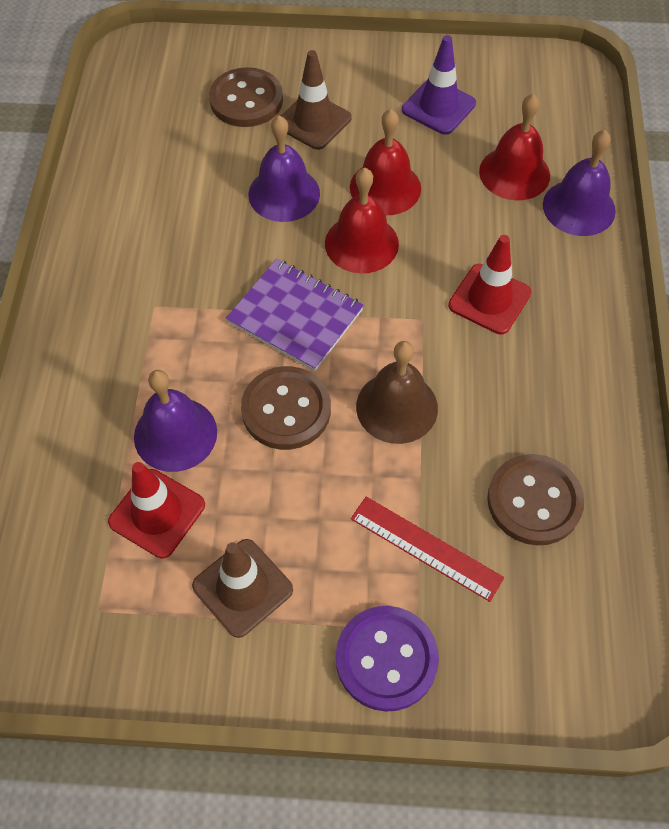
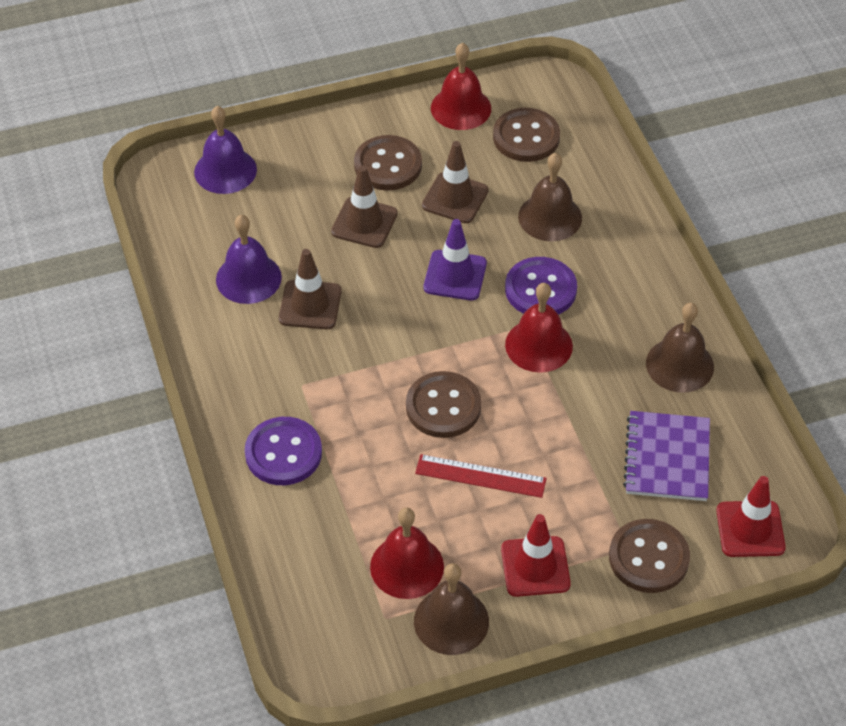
brown bell: [356,341,438,444] = 1 -> [414,563,489,655] [518,153,582,241] [646,303,714,393] = 3
brown button: [209,67,283,127] [241,366,331,450] [487,454,584,545] = 3 -> [354,135,422,191] [406,371,481,438] [493,108,560,162] [609,519,690,593] = 4
brown traffic cone: [192,539,293,638] [281,50,352,150] = 2 -> [279,249,341,329] [331,166,398,248] [422,141,488,223] = 3
purple bell: [134,370,217,472] [248,116,320,222] [543,130,616,236] = 3 -> [194,106,257,194] [216,215,282,304] = 2
purple button: [336,606,439,712] = 1 -> [245,417,322,485] [505,257,577,315] = 2

